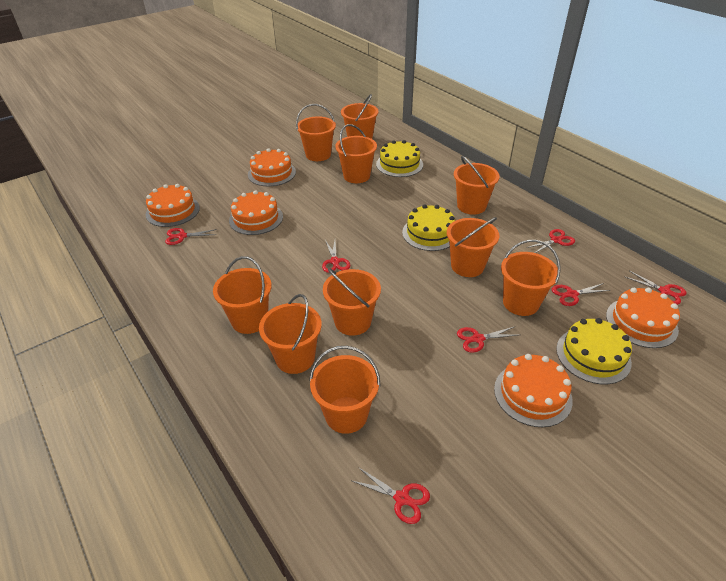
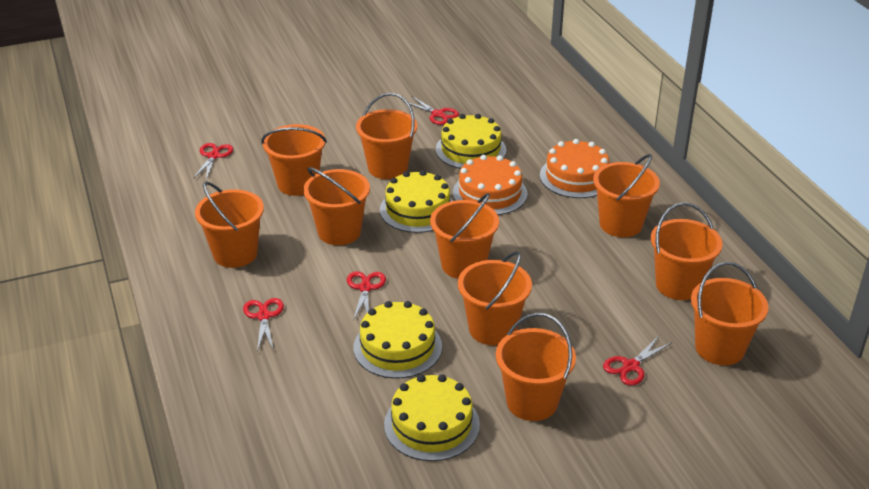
orange cake: [146,184,200,227] [229,190,283,235] [248,148,296,186] [494,354,573,427] [606,288,680,348] = 5 -> [453,155,527,215] [540,139,609,198] = 2
red scissors: [165,228,217,245] [322,240,350,273] [350,467,430,524] [457,327,518,353] [526,229,575,253] [552,283,611,306] [624,271,687,305] = 7 -> [193,143,233,180] [243,298,284,351] [347,271,386,321] [403,96,459,125] [603,336,671,385] = 5
yellow cake: [376,140,423,177] [402,204,455,251] [556,318,632,384] = 3 -> [354,301,442,379] [380,170,453,233] [384,374,480,461] [436,114,506,169] = 4

